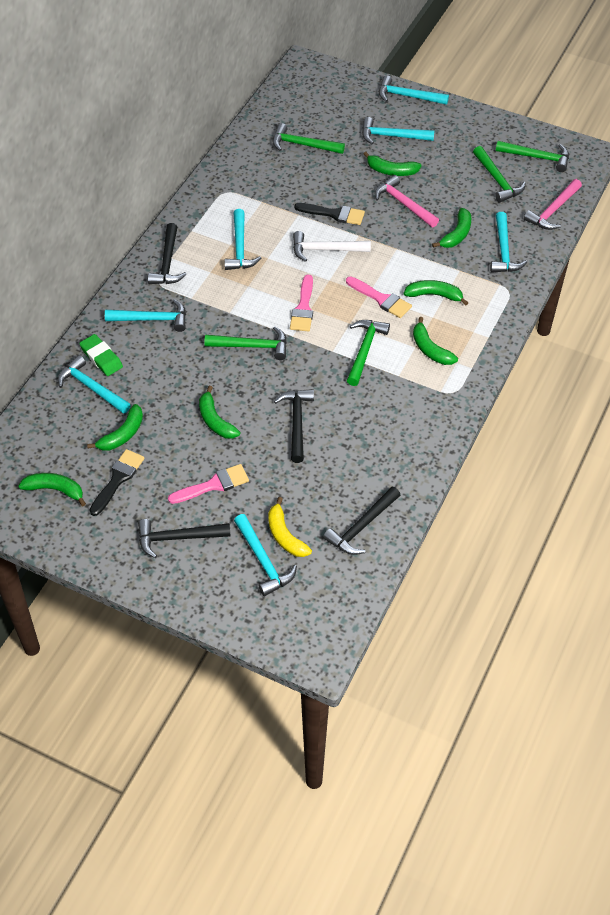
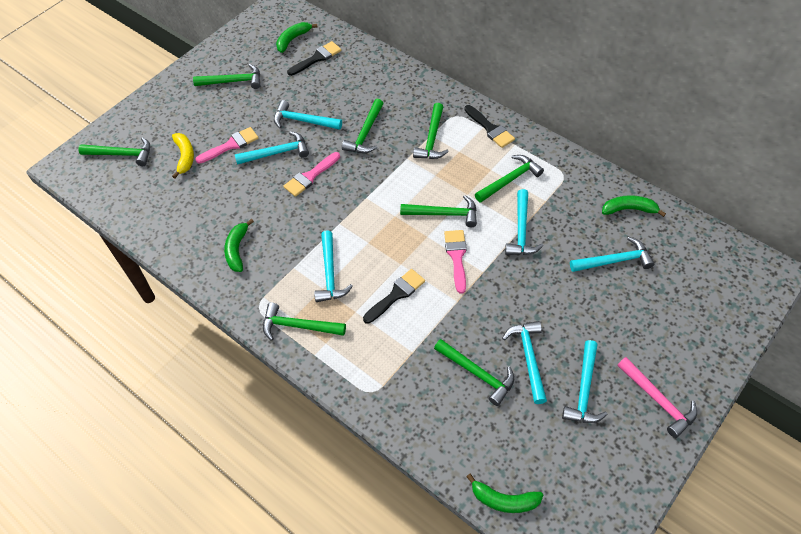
black brush: [90,449,144,516] [294,203,365,225] = 2 -> [287,41,341,76] [363,269,425,324] [464,105,515,148] = 3
black hammer: [138,519,231,558] [148,223,187,284] [274,389,314,463] [323,487,400,555] = 4 -> none = 0
green banana: [18,473,86,507] [87,404,143,451] [199,386,240,439] [364,152,421,176] [404,280,468,306] [413,317,458,365] [432,208,471,248] = 7 -> [224,219,254,272] [276,22,318,53] [466,474,543,513] [602,195,666,217] = 4
green eraser: [79,334,123,376] = 1 -> none = 0
green hammer: [204,327,287,360] [273,123,345,154] [347,320,390,386] [473,146,526,203] [496,141,569,172] = 5 -> [78,137,150,166] [193,64,260,89] [263,303,346,341] [342,99,384,153] [400,195,477,227] [413,103,449,159] [434,339,514,406] [475,155,544,203] = 8
pink hammer: [375,175,439,227] [524,179,582,230] = 2 -> [617,357,697,438] = 1
white hammer: [293,231,371,262] = 1 -> none = 0

